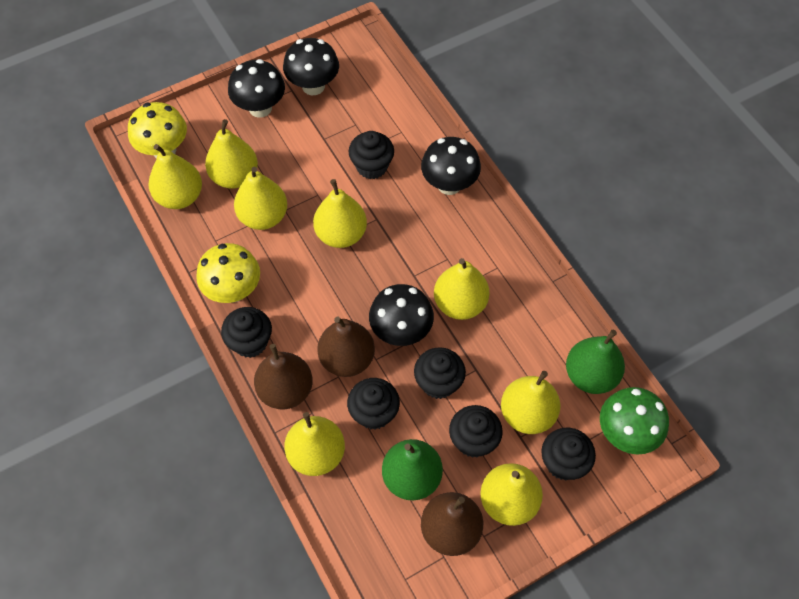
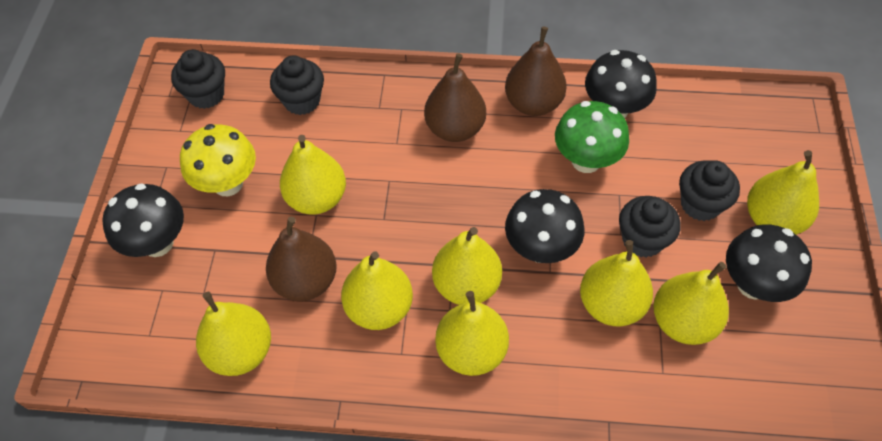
black cupcake: [221,307,272,358] [347,378,400,430] [349,131,394,179] [414,347,466,399] [449,405,503,458] [541,428,596,480] = 6 -> [171,49,225,109] [270,55,324,115] [619,196,681,258] [679,160,740,221] = 4
green pear: [382,439,443,500] [566,330,625,394] = 2 -> none = 0
yellow mushroom: [128,102,187,158] [196,243,260,303] = 2 -> [180,124,256,196] = 1

